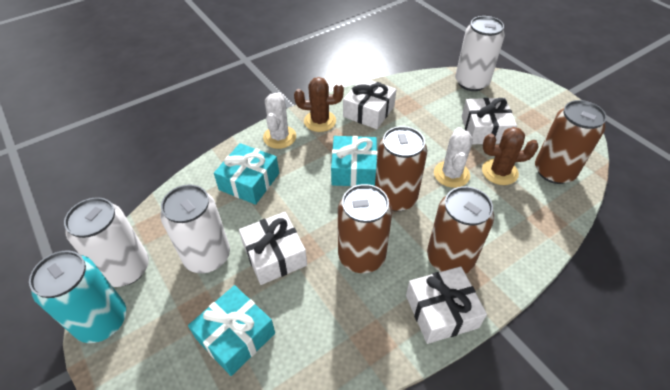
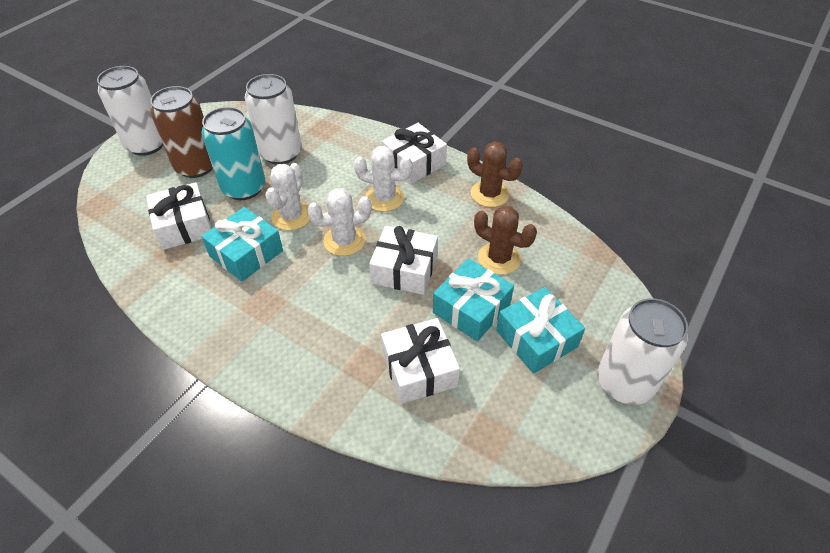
brown can: [338,184,392,273] [375,126,427,212] [427,186,494,274] [535,100,607,184] = 4 -> [150,86,213,178] = 1
white cactus: [263,92,296,149] [434,127,473,188] = 2 -> [265,163,310,231] [307,188,372,256] [354,146,413,212] = 3

